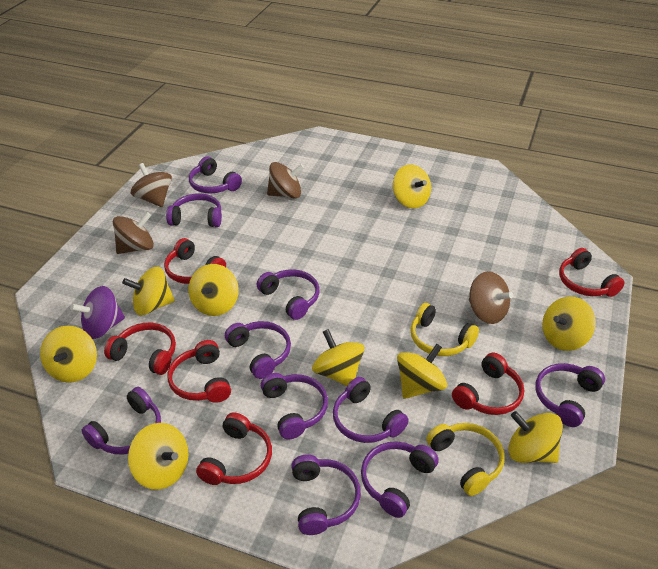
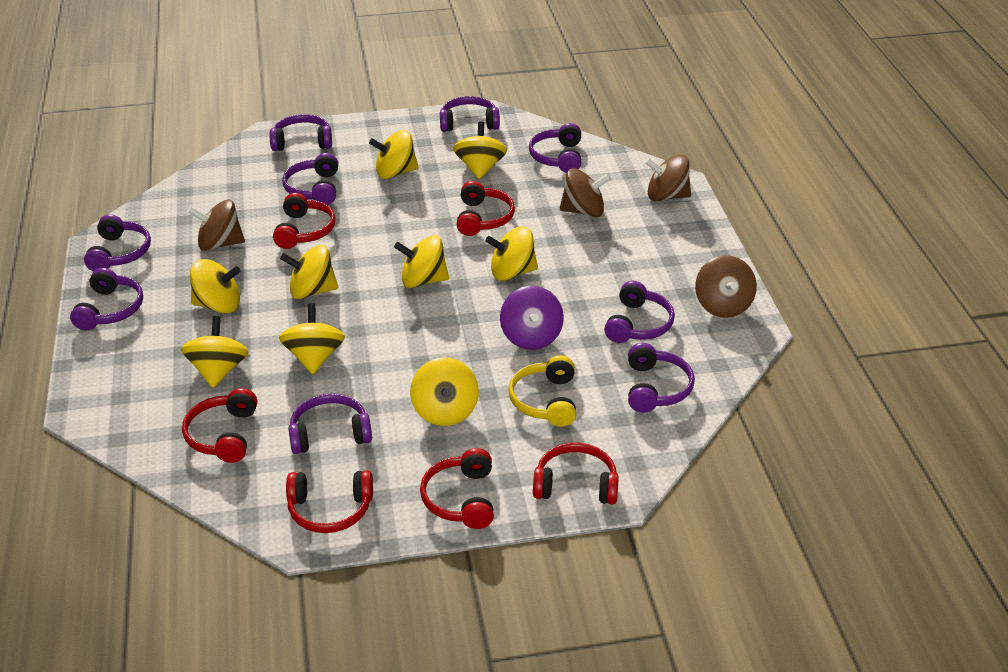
purple headphones: [82,387,161,455] [166,193,222,227] [189,157,242,193] [225,321,291,379] [257,269,320,320] [261,373,328,439] [291,455,361,535] [333,377,409,443] [361,442,439,518] [535,363,605,427] = 10 -> [70,268,143,330] [84,214,151,272] [270,114,332,151] [282,153,338,205] [288,394,372,454] [440,96,500,132] [529,123,581,173] [604,281,675,343] [628,343,695,413] = 9
yellow headphones: [410,303,479,356] [426,423,505,496] = 2 -> [508,355,576,427] = 1

